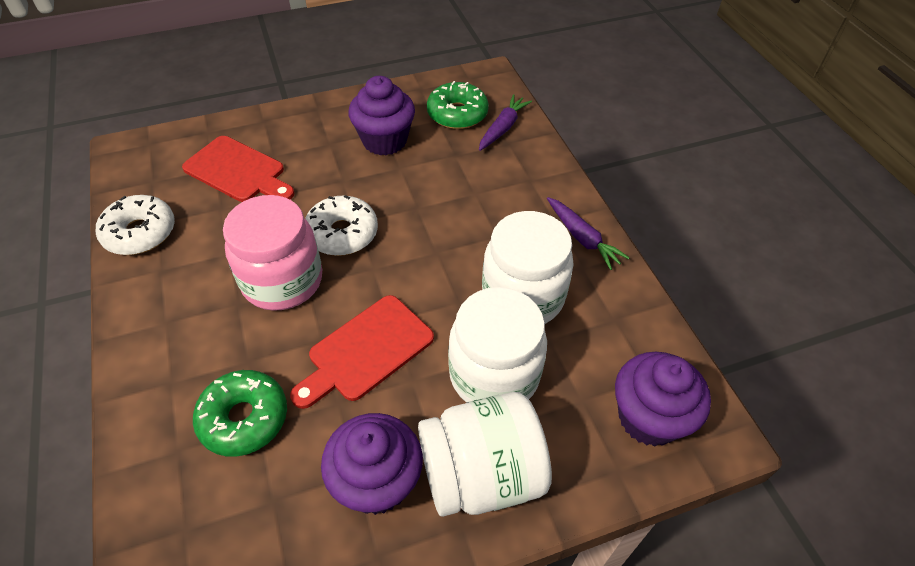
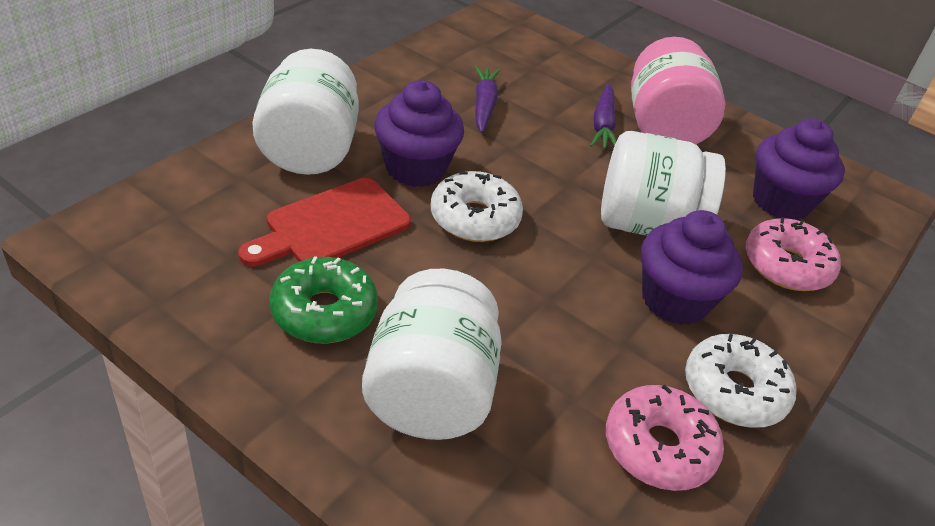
green donut: [193,370,287,457] [427,81,489,129] = 2 -> [269,256,378,343] = 1
pink donut: none = 0 -> [606,385,724,491] [746,217,841,291] = 2
red cutting board: [182,136,294,202] [290,295,434,409] = 2 -> [238,178,411,267] = 1

